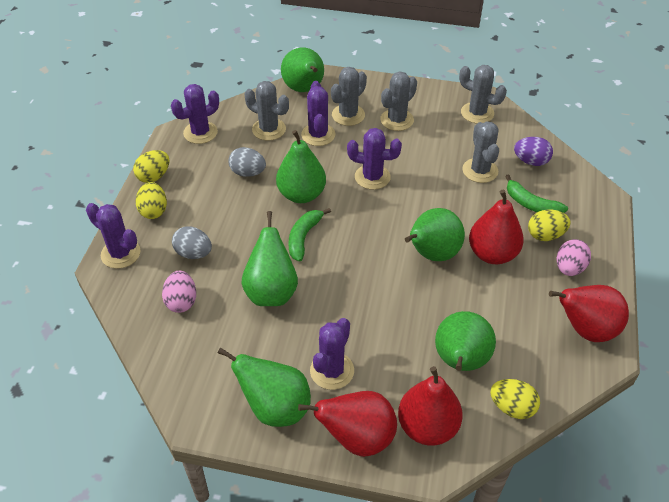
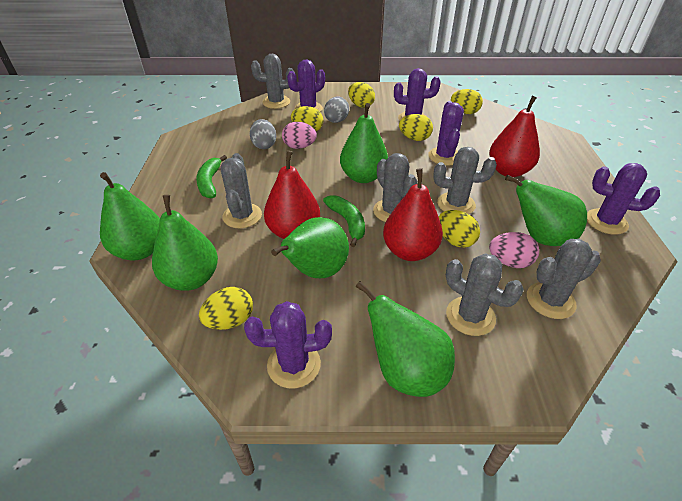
grey cactus: [244,81,289,141] [331,67,367,126] [380,72,417,131] [459,65,507,124] [462,121,499,183] = 5 -> [221,153,262,228] [251,54,295,109] [373,153,417,222] [433,147,497,214] [446,253,524,336] [527,239,601,319] = 6
purple egg: [514,137,553,166] = 1 -> none = 0
red pear: [298,391,397,457] [398,366,463,446] [469,189,524,264] [549,285,629,342] = 4 -> [264,150,320,239] [383,168,443,261] [489,96,540,177] = 3
yellow egg: [133,150,170,183] [136,182,167,219] [490,379,540,419] [528,210,571,241] = 4 -> [199,287,253,330] [291,106,323,131] [348,82,375,108] [399,114,433,141] [439,210,480,248] [451,89,483,114] = 6

